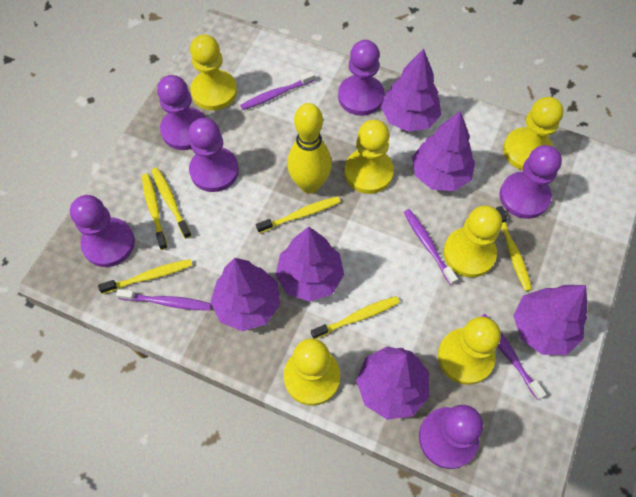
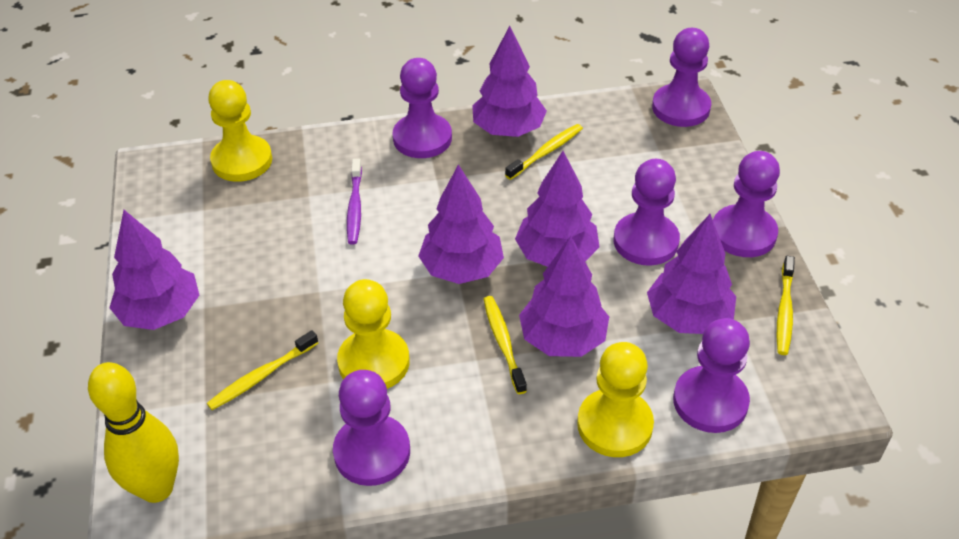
purple toothbrush: [116,289,212,311] [240,71,315,110] [404,209,458,285] [480,314,546,400] = 4 -> [347,159,362,245] = 1
yellow pawn: [190,34,237,111] [284,338,340,406] [345,120,394,194] [438,317,501,385] [443,205,502,278] [503,97,564,170] = 6 -> [208,80,272,182] [337,279,410,389] [577,342,654,457] = 3
yellow toothbrush: [98,259,193,294] [142,174,168,250] [151,168,192,239] [256,196,340,233] [311,296,400,339] [496,206,532,291] = 6 -> [207,330,318,410] [484,296,527,394] [505,124,583,180] [777,256,795,355] = 4

